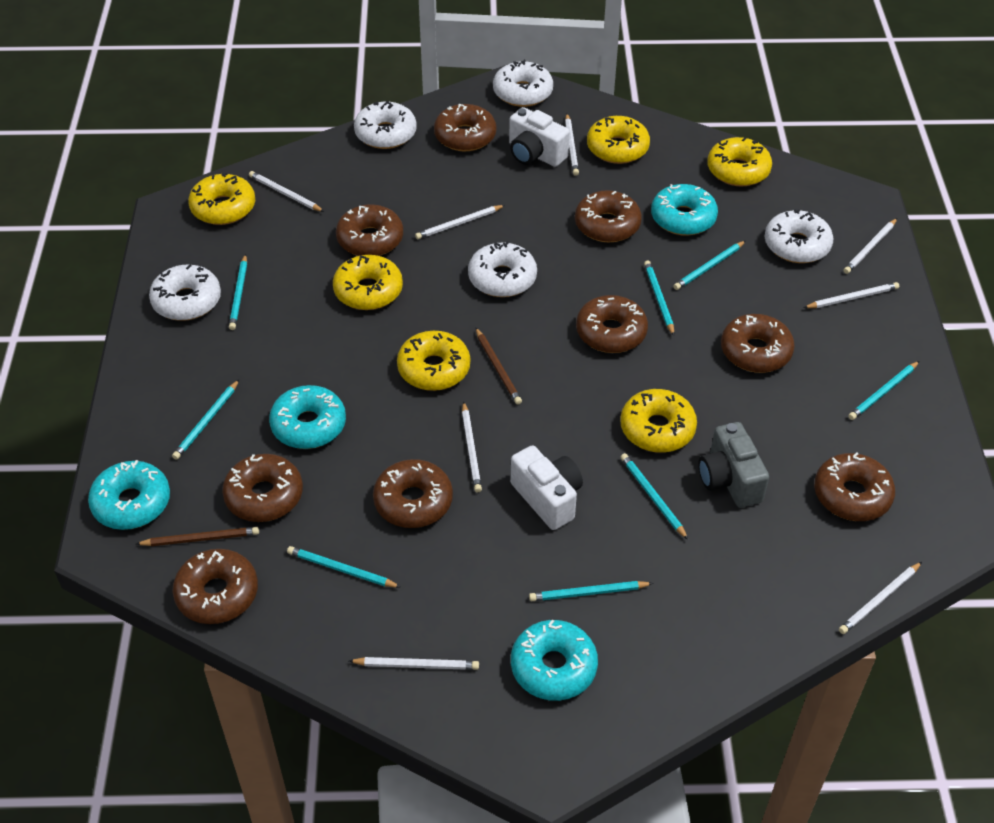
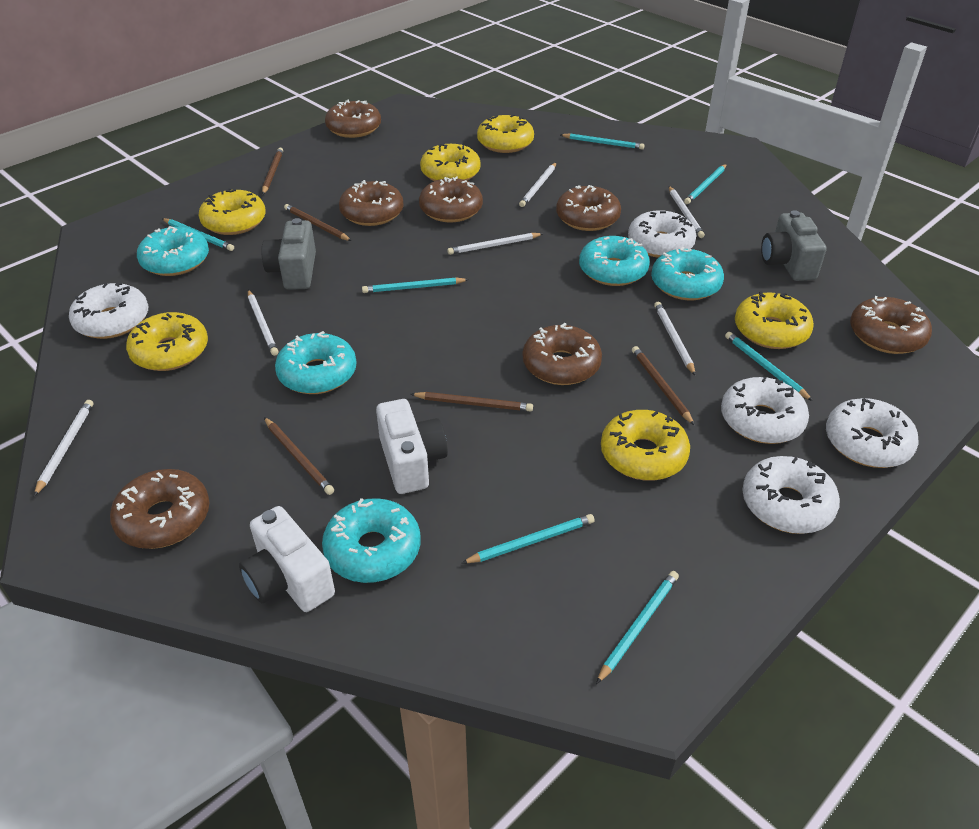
brown donut: [172,549,258,624] [222,454,303,522] [336,204,403,256] [373,459,453,528] [434,104,496,151] [575,190,642,242] [576,295,648,353] [721,314,795,373] [814,453,895,521] = 9 -> [110,469,209,549] [325,100,381,138] [339,180,404,226] [419,176,483,222] [523,323,602,385] [556,185,621,231] [850,296,932,354] = 7
brown pencil: [136,527,259,546] [476,328,522,405] = 2 -> [262,148,283,194] [264,417,334,495] [284,204,352,241] [411,392,533,412] [632,346,694,425] = 5
grey camera: [698,422,769,507] = 1 -> [262,218,316,290] [761,210,827,281] = 2
turquoise donut: [88,460,170,530] [269,385,346,449] [511,620,598,701] [651,184,718,236] = 4 -> [137,226,209,276] [275,331,357,394] [322,498,421,583] [579,236,650,286] [651,247,724,300] = 5
turquoise pencil: [172,380,239,460] [229,254,247,330] [287,546,401,588] [529,581,653,601] [621,453,688,540] [644,260,674,336] [674,241,746,290] [848,361,919,420] = 8 -> [162,218,234,251] [362,277,469,293] [462,514,595,563] [560,133,644,150] [596,571,679,684] [684,164,727,204] [725,332,813,401] = 7
white pencil: [249,171,324,212] [349,657,479,670] [415,205,505,239] [462,402,482,492] [565,114,579,176] [803,282,899,308] [839,562,922,634] [844,218,897,274] = 8 -> [34,400,93,496] [248,290,278,356] [447,233,543,255] [519,162,557,207] [654,302,696,376] [669,186,705,238] = 6

